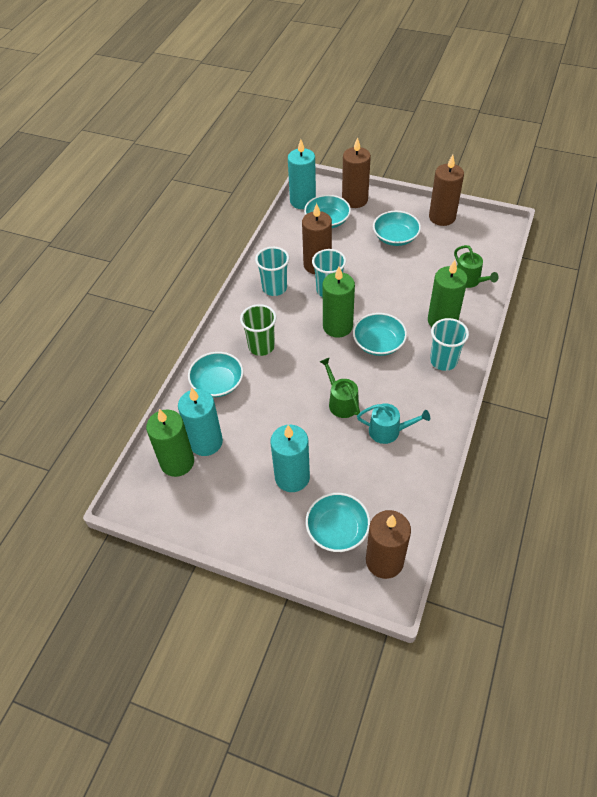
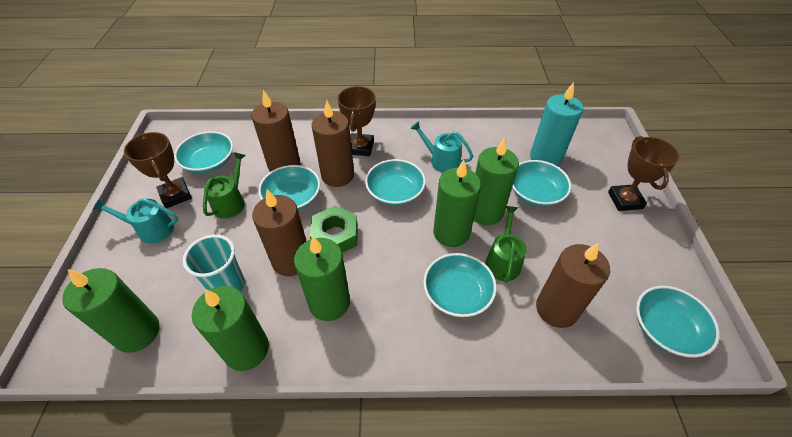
brown trophy: none = 0 -> [124,132,192,208] [337,86,376,156] [608,136,679,211] = 3
green candle: [146,409,194,477] [323,267,355,337] [428,260,468,327] = 3 -> [62,268,160,353] [192,286,269,371] [294,236,350,321] [433,160,481,247] [474,137,519,225] = 5
green cup: [240,304,276,356] = 1 -> none = 0
green nut: none = 0 -> [310,206,358,253] = 1
turquoise bowl: [188,352,243,397] [304,195,351,228] [306,493,370,552] [353,313,407,356] [373,211,421,246] = 5 -> [174,131,233,173] [258,165,320,210] [365,159,426,206] [423,253,497,317] [512,160,571,207] [636,286,720,358] = 6
turquoise candle: [178,387,223,456] [271,425,310,492] [288,139,316,209] = 3 -> [530,82,583,166] = 1
turquoise cup: [255,247,289,296] [312,249,346,297] [430,318,469,371] = 3 -> [183,235,245,291] = 1
turquoise watering can: [357,404,430,444] = 1 -> [92,198,178,244] [410,121,473,173] = 2

